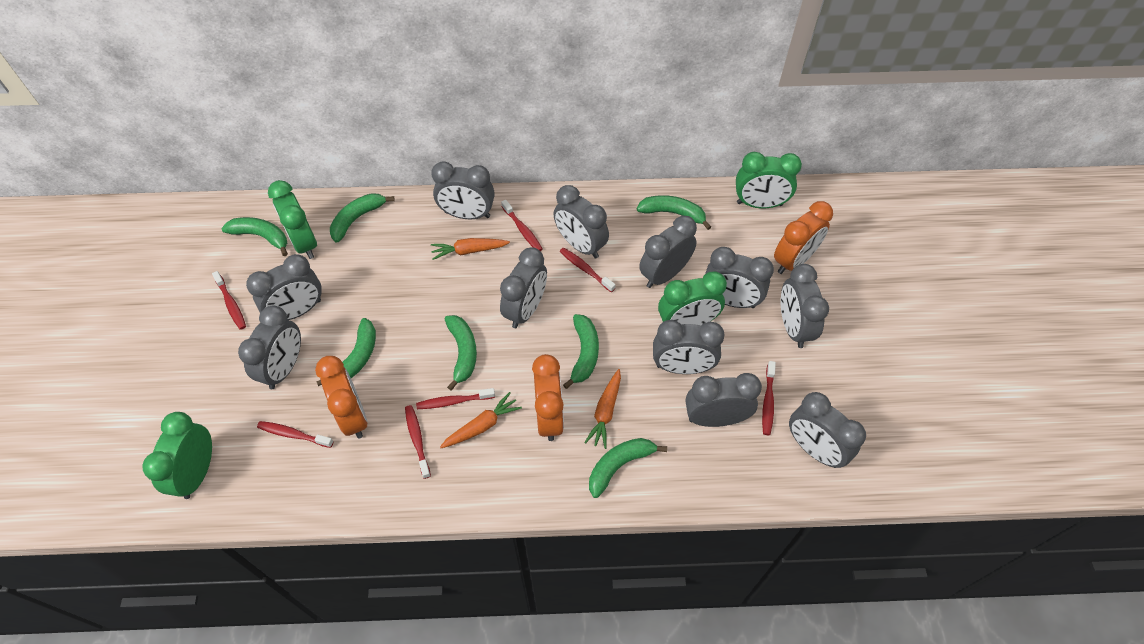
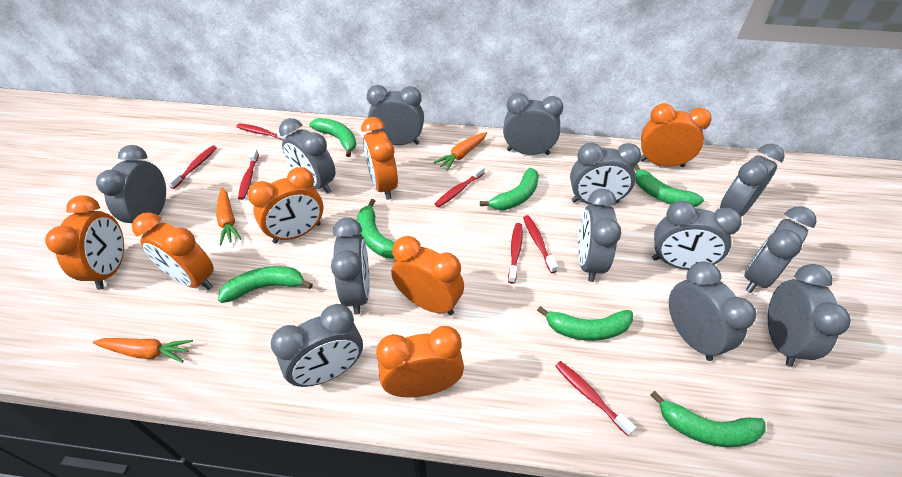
green clock: [142,412,212,499] [268,180,317,259] [658,271,727,325] [736,152,802,208] = 4 -> none = 0
grey clock: [238,306,301,389] [246,254,322,320] [431,161,495,219] [500,247,547,328] [553,185,609,259] [639,216,697,288] [653,320,725,374] [686,373,762,427] [705,247,774,308] [781,264,829,348] [789,392,866,468] = 11 -> [96,145,166,223] [271,304,363,387] [279,118,336,194] [331,217,370,314] [367,85,424,145] [503,93,563,155] [570,143,641,204] [578,189,621,282] [652,201,742,269] [669,261,756,361] [720,144,784,217] [744,206,817,293] [768,264,851,367] = 13
orange clock: [315,356,367,439] [532,354,564,441] [774,201,833,274] = 3 -> [45,195,124,290] [132,212,214,290] [248,167,323,243] [361,117,398,200] [376,326,464,398] [391,236,464,315] [640,103,711,167] = 7

